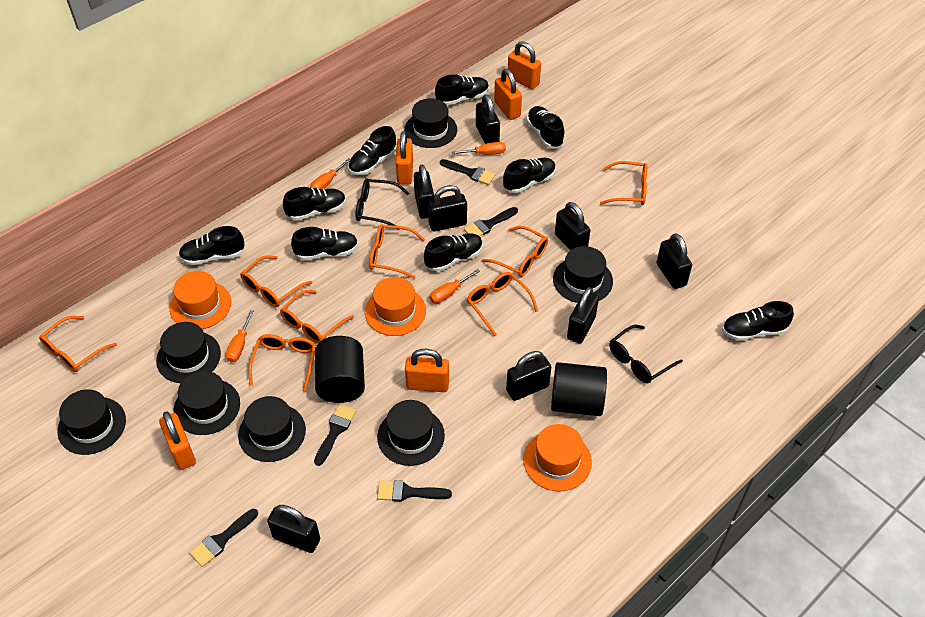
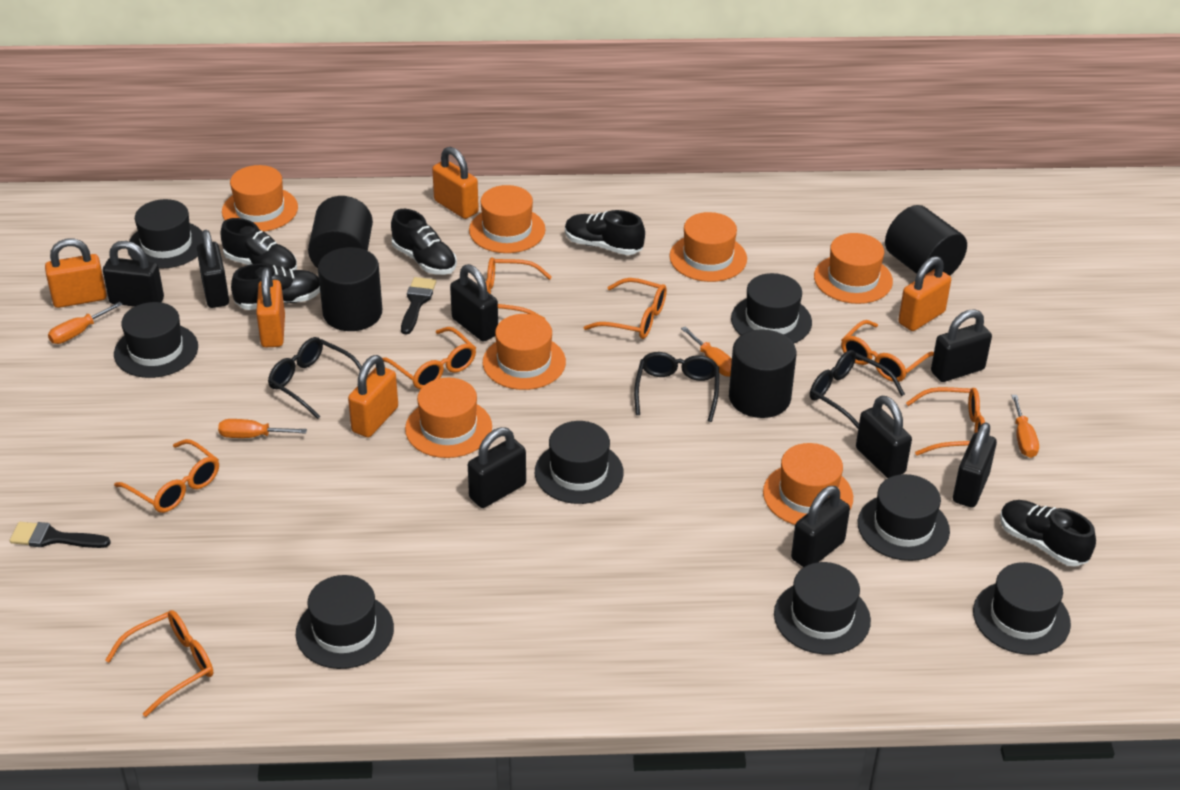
black brush: [189,509,258,567] [314,404,356,466] [377,480,452,502] [440,159,495,185] [464,207,518,236] = 5 -> [10,522,111,548] [401,277,436,334] = 2
black cylinder: [315,336,365,403] [551,362,607,416] = 2 -> [308,196,373,268] [318,247,382,331] [729,329,796,418] [885,205,967,276] = 4
black glasses: [355,179,409,230] [609,325,683,383] = 2 -> [268,337,362,419] [634,352,719,422] [810,350,905,428] = 3
black hat: [57,389,126,455] [156,322,221,383] [174,371,240,435] [238,396,306,462] [377,400,445,466] [404,98,457,148] [553,246,613,303] = 7 -> [114,302,198,378] [127,199,203,269] [296,575,394,669] [535,421,624,504] [731,273,812,344] [774,562,871,655] [858,474,950,561] [973,562,1071,655] = 8
black shoe: [179,226,245,265] [283,187,346,221] [291,227,358,260] [348,126,397,175] [424,233,483,272] [435,74,489,106] [503,158,556,193] [526,106,565,148] [722,301,794,341] = 9 -> [221,218,297,270] [231,263,320,310] [391,209,457,275] [565,210,645,255] [1000,500,1096,566] = 5
orange glasses: [39,316,117,372] [240,255,312,307] [248,334,316,392] [280,290,354,344] [369,224,425,279] [467,272,538,336] [482,226,548,277] [600,161,647,205] = 8 -> [106,610,213,717] [114,439,219,513] [382,327,476,389] [486,257,552,320] [584,278,667,339] [841,320,934,382] [906,387,985,456] = 7
orange hat: [169,271,231,329] [365,277,426,336] [523,424,592,491] = 3 -> [222,165,298,232] [405,378,492,458] [469,185,546,253] [483,314,566,390] [670,212,747,282] [763,443,853,525] [814,233,893,304] = 7

